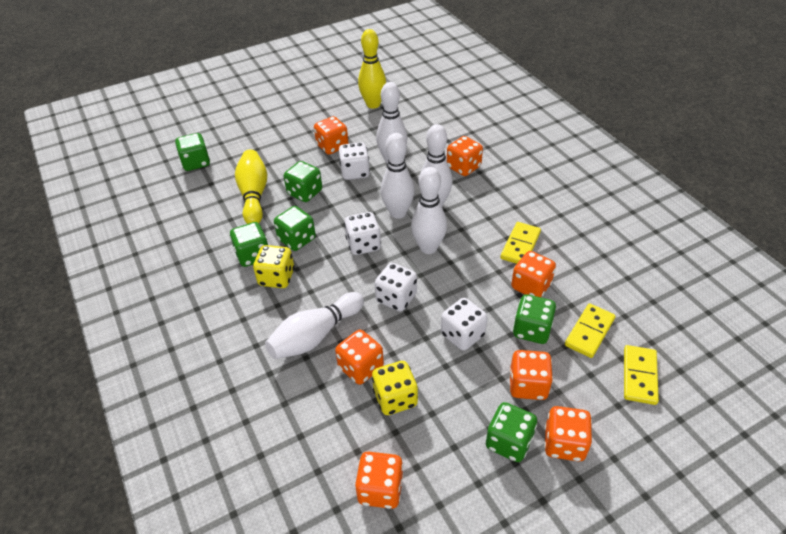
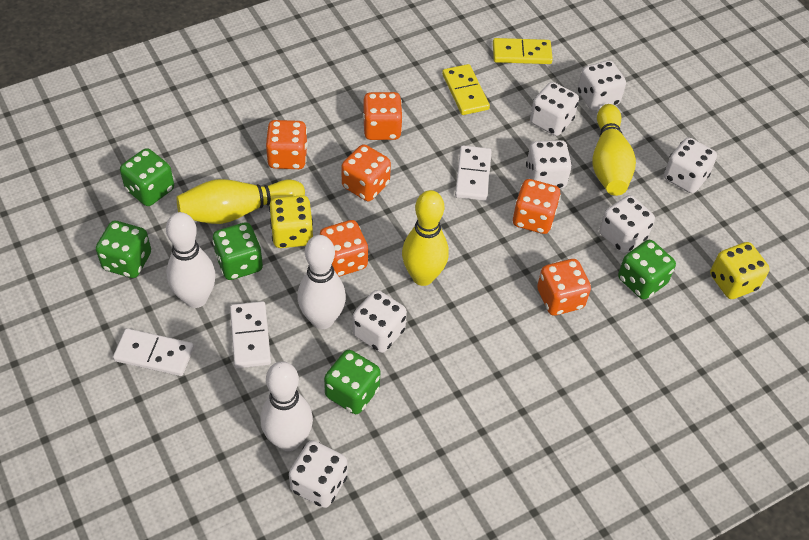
green dice: [175,133,210,171] [230,222,268,267] [274,206,316,251] [283,161,322,202] [486,402,537,462] [513,294,556,344] = 6 -> [96,221,151,278] [120,148,174,206] [212,222,263,280] [324,350,380,414] [618,240,676,299] = 5
orange dice: [314,116,349,155] [335,330,384,385] [355,451,404,509] [447,136,483,176] [509,350,553,400] [511,251,556,297] [544,406,592,462] = 7 -> [266,120,308,169] [320,220,368,277] [342,144,391,201] [363,92,403,140] [512,179,561,234] [537,259,591,315] = 6
white bowling pin: [265,292,364,359] [376,82,408,164] [380,133,415,219] [411,167,447,254] [421,124,453,206] = 5 -> [166,212,216,308] [261,361,313,451] [297,235,346,329] = 3
white dice: [339,142,370,180] [344,212,381,255] [374,263,417,312] [441,298,487,351] = 4 -> [289,440,348,508] [352,290,407,353] [526,140,572,189] [530,82,579,136] [578,60,626,111] [599,195,655,253] [664,137,717,193] = 7
white domino: none = 0 -> [113,328,194,376] [230,301,271,368] [455,145,492,201] = 3
yellow bowling pin: [235,150,267,224] [358,29,386,109] = 2 -> [177,179,305,224] [402,190,449,286] [592,104,636,196] = 3
yellow domino: [500,222,541,264] [565,303,615,358] [624,345,659,405] = 3 -> [442,64,490,115] [493,38,553,64] = 2

